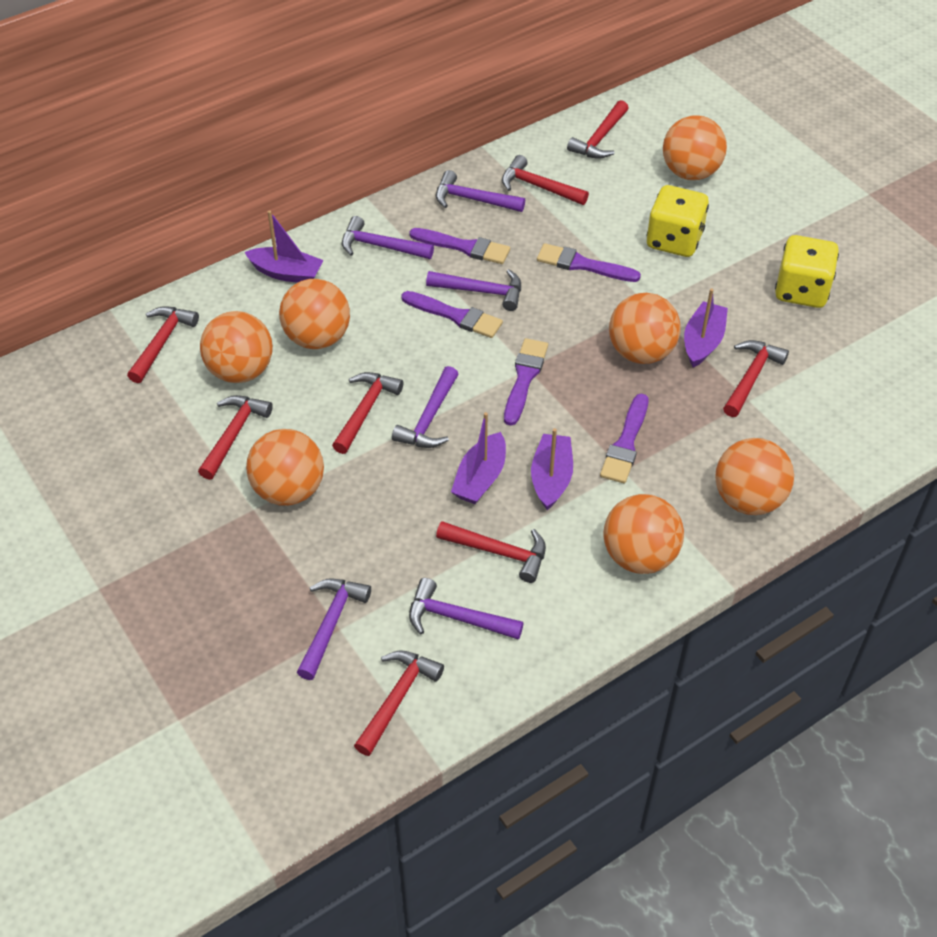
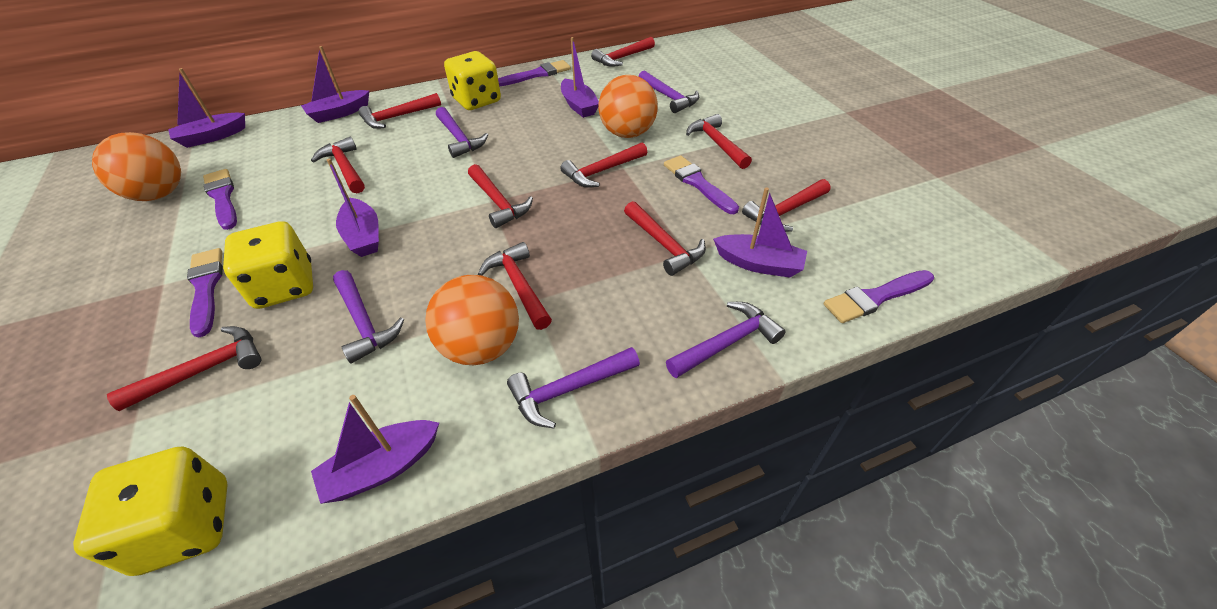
orange ball: [200,311,273,383] [246,429,324,506] [279,279,350,349] [603,494,684,574] [609,293,681,364] [663,115,727,180] [715,438,794,515] = 7 -> [92,132,181,201] [425,275,519,365] [598,75,658,138] = 3
purple boat: [245,210,323,283] [451,412,506,504] [531,428,573,510] [684,288,728,367] = 4 -> [168,68,245,148] [301,46,369,123] [311,395,439,504] [327,158,379,257] [561,37,599,118] [713,187,807,278] = 6
purple hammer: [297,578,371,680] [342,216,434,259] [392,366,458,448] [409,578,524,640] [426,269,521,311] [436,170,525,212] = 6 -> [333,270,404,364] [436,107,488,158] [507,347,640,428] [638,70,699,113] [666,302,786,378] = 5
red hammer: [127,306,199,383] [198,395,273,480] [332,372,404,454] [354,650,444,756] [436,521,546,583] [502,155,589,205] [567,100,629,159] [723,340,789,417] = 8 -> [107,326,262,411] [311,137,365,193] [359,93,441,129] [468,164,533,228] [478,242,552,330] [560,142,647,187] [591,37,655,67] [624,201,706,276] [686,114,752,169] [742,179,830,232] = 10
yellow dice: [647,185,709,257] [775,235,839,308] = 2 -> [73,446,228,576] [223,221,313,309] [444,51,501,110] = 3

